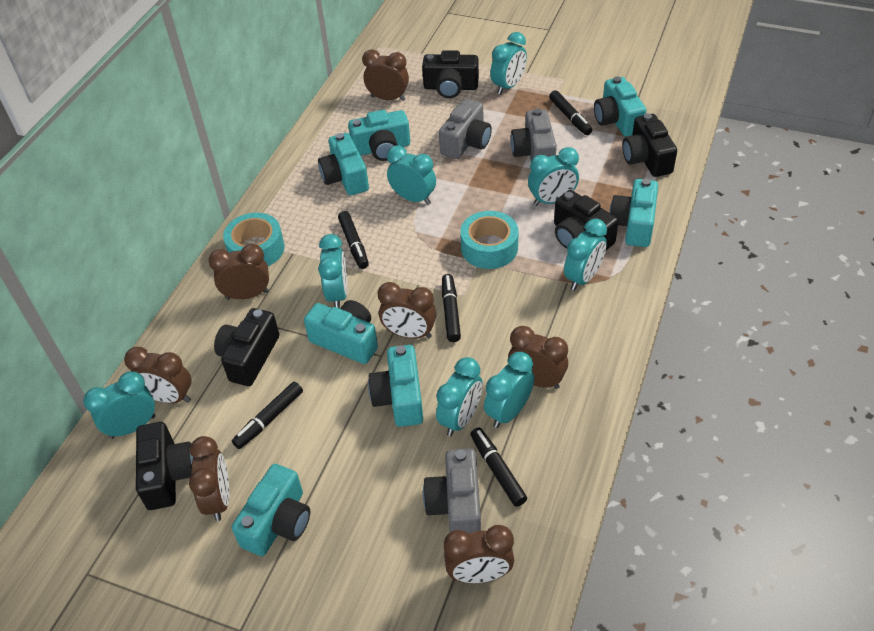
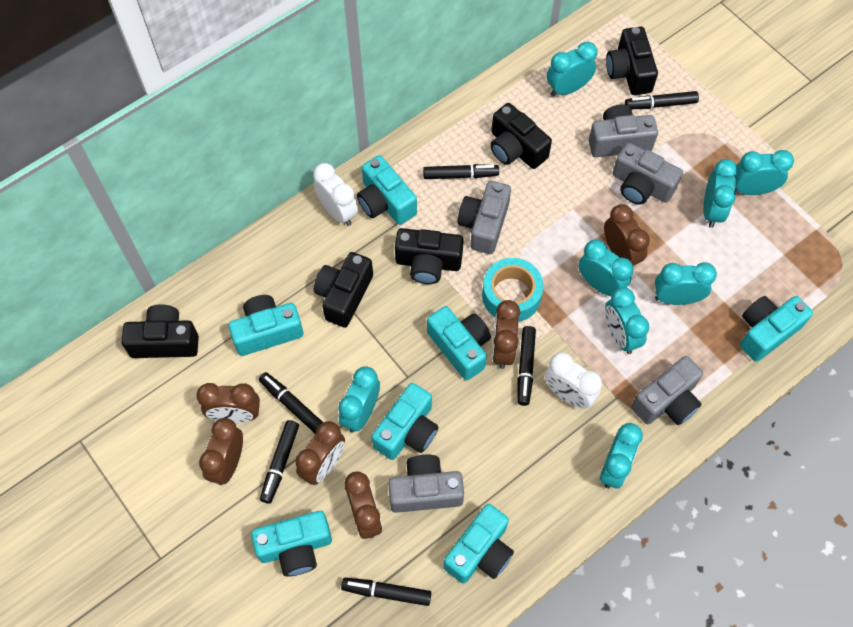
black marker: [232,382,303,449] [338,211,369,269] [442,274,461,342] [471,428,527,507] [549,90,592,135] = 5 -> [259,372,323,434] [260,420,299,504] [341,578,431,606] [423,164,499,179] [518,326,536,406] [625,91,699,109] = 6
brown clock: [124,347,191,403] [189,436,230,521] [208,244,269,300] [362,50,409,101] [378,282,436,339] [444,525,514,583] [508,326,568,389] = 7 -> [197,383,260,423] [199,418,243,485] [296,421,345,485] [344,471,382,539] [492,300,520,369] [604,204,650,265] = 6
grey camera: [423,449,481,533] [439,99,492,159] [511,108,557,160] = 3 -> [388,455,464,513] [457,181,511,254] [589,104,658,157] [612,143,683,205] [631,356,703,425] = 5
turquoise tape: [223,213,284,266] [460,211,519,269] = 2 -> [482,258,544,322] = 1
white clock: none = 0 -> [313,163,358,226] [544,352,602,409] = 2

